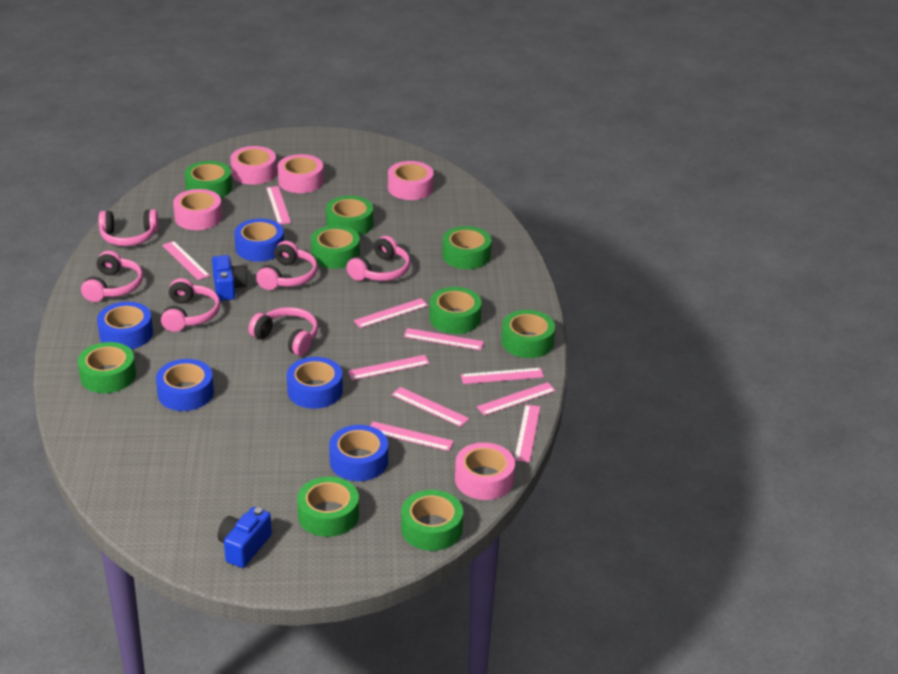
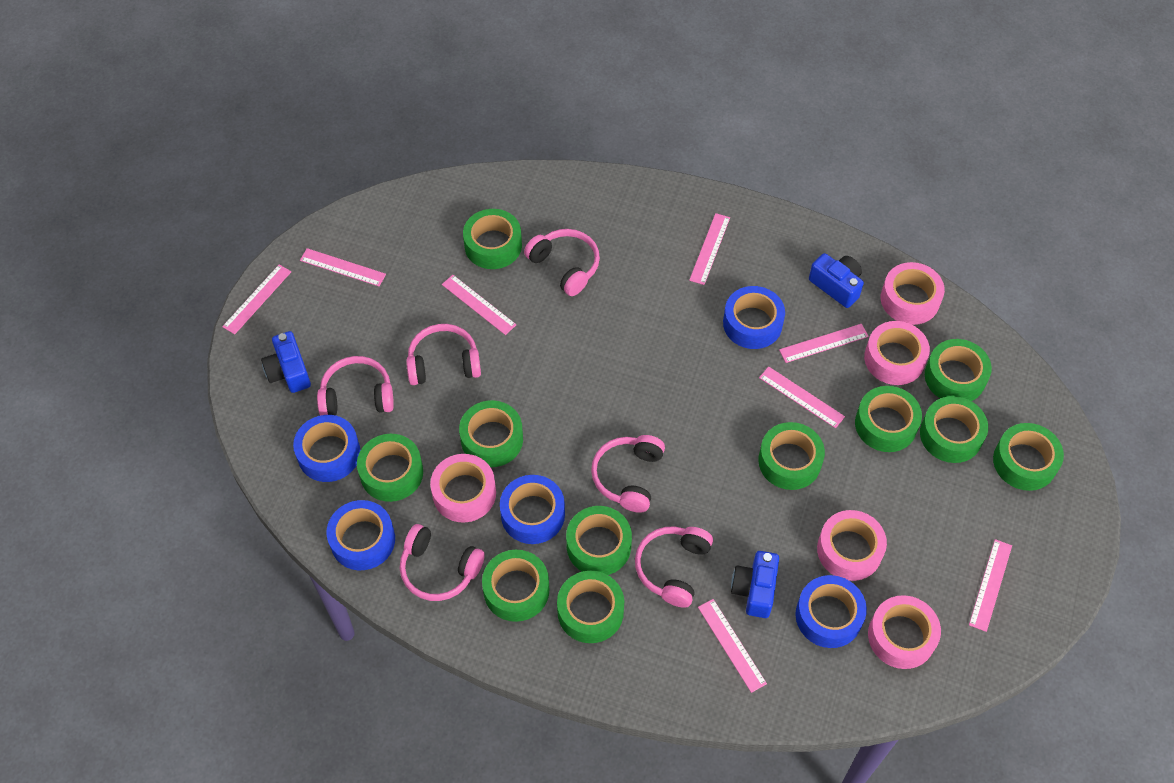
blue camera: [212,255,248,301] [218,507,272,568] = 2 -> [261,331,311,393] [731,551,779,618] [809,253,864,308] = 3
green tape: [78,342,136,393] [184,161,232,198] [297,477,359,537] [311,225,360,269] [326,196,373,236] [401,490,463,551] [429,287,482,334] [442,226,491,269] [501,310,555,358] = 9 -> [357,434,423,502] [459,400,523,467] [463,209,522,269] [482,550,550,622] [557,571,624,643] [566,506,632,575] [758,422,825,490] [855,386,922,452] [920,396,988,463] [925,339,992,401] [993,423,1064,491] = 11
pink ruler: [162,241,210,280] [266,186,291,224] [348,355,430,380] [354,298,428,328] [370,421,454,451] [391,387,469,427] [403,328,484,350] [461,368,544,384] [477,382,556,416] [514,405,540,462] = 10 -> [222,265,291,334] [300,248,386,286] [442,275,517,335] [689,213,730,285] [698,599,767,693] [759,366,845,428] [779,324,869,363] [969,539,1012,632] = 8

